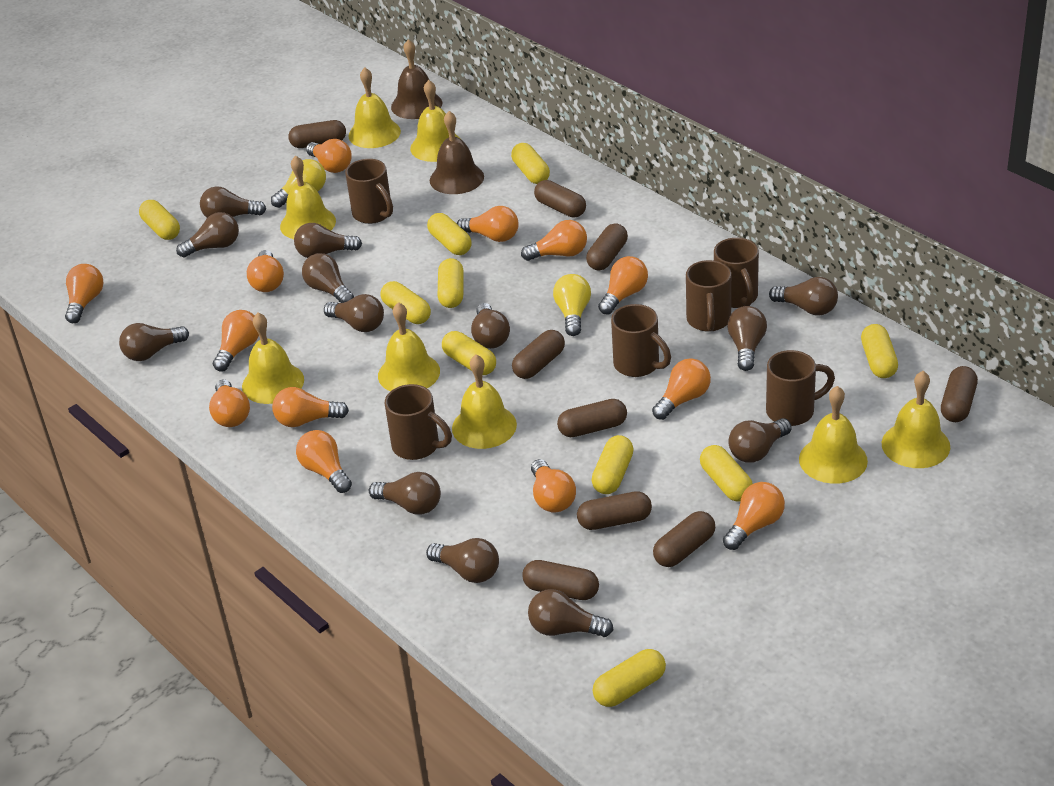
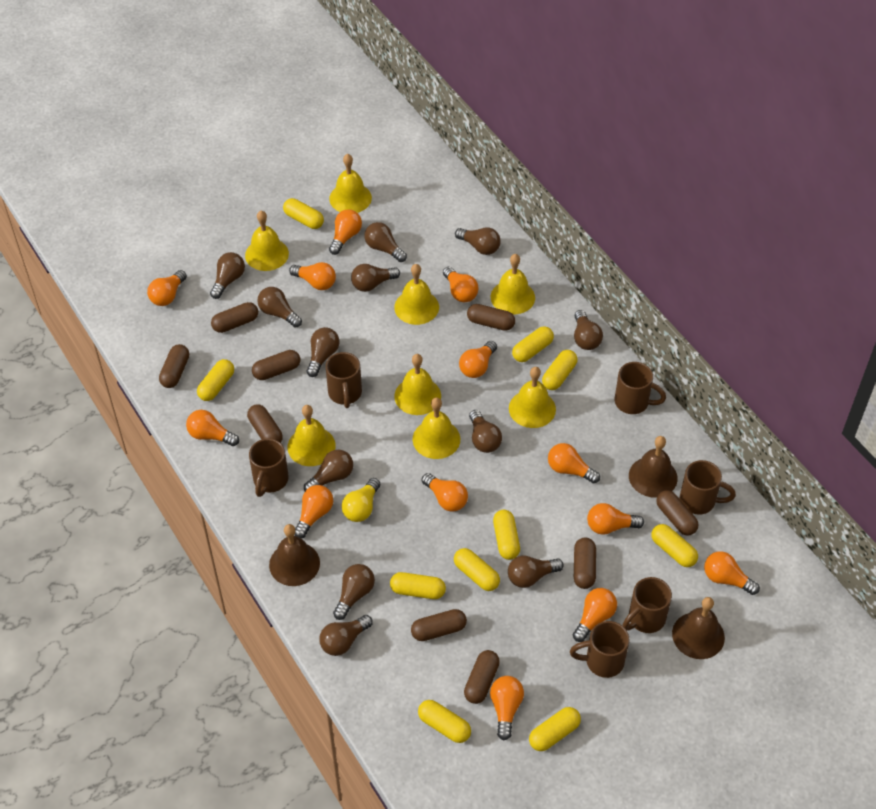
brown bell: [391,39,442,119] [430,111,484,194] = 2 -> [269,524,320,586] [629,436,678,498] [672,597,725,659] = 3
brown light bulb: [119,323,189,361] [176,212,239,258] [200,187,266,218] [294,223,362,258] [302,253,354,303] [324,294,384,332] [369,472,441,515] [426,538,499,583] [471,303,510,349] [528,589,613,637] [727,306,767,371] [728,418,792,463] [769,277,838,315] = 13 -> [210,252,245,299] [257,287,302,328] [304,450,353,491] [307,327,339,377] [319,615,373,656] [333,564,375,620] [351,264,400,292] [364,222,407,262] [455,227,501,255] [469,410,502,453] [508,555,564,588] [574,310,603,350] = 12
yellow light bulb: [271,159,326,208] [553,274,591,336] = 2 -> [342,478,380,522] = 1

